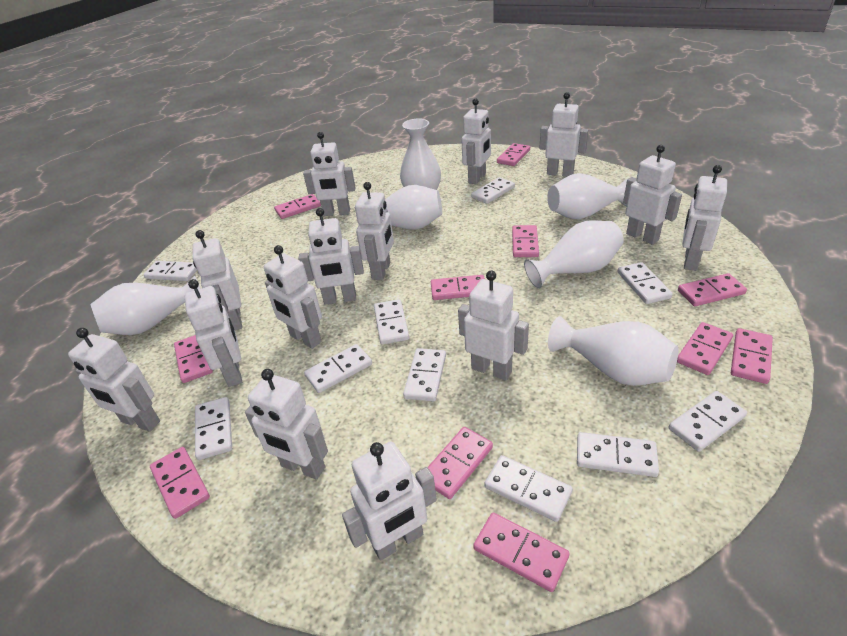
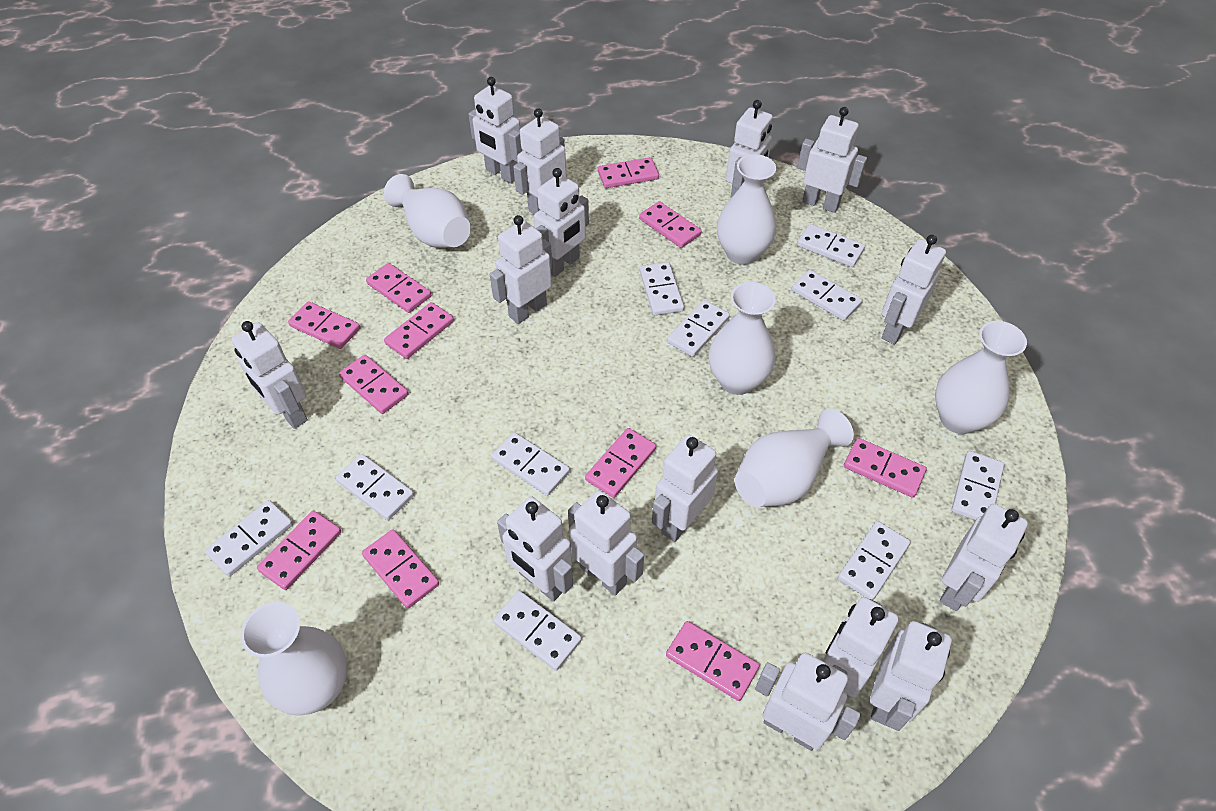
white robot: [68,328,160,432] [184,279,242,387] [192,230,242,330] [245,369,328,480] [264,245,322,349] [299,208,364,305] [303,132,355,216] [342,442,437,560] [355,182,394,280] [458,270,529,380] [461,98,491,184] [539,92,588,177] [623,145,682,245] [682,165,727,271] = 14 -> [231,321,308,429] [468,77,522,183] [490,215,553,324] [497,496,573,602] [513,108,567,214] [534,168,589,277] [568,490,644,596] [652,434,718,542] [726,100,773,199] [755,653,861,751] [797,107,867,213] [823,597,899,697] [870,621,952,731] [882,235,946,344] [940,504,1028,611] = 15

